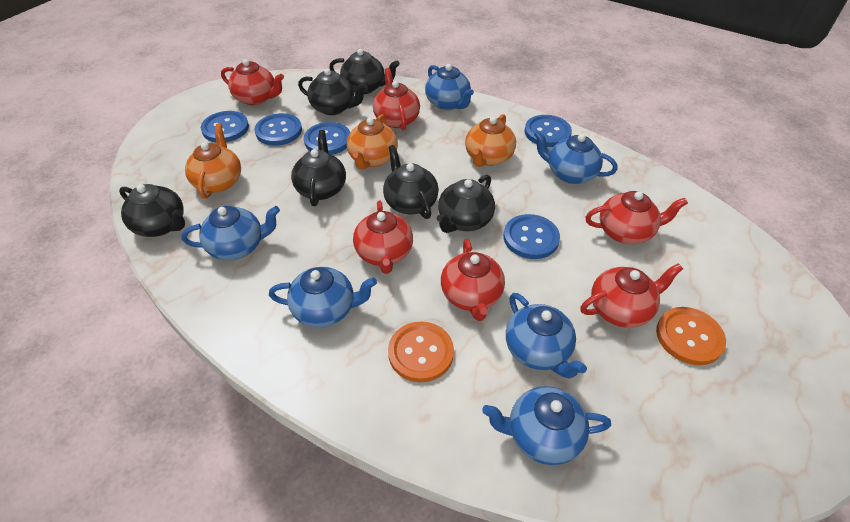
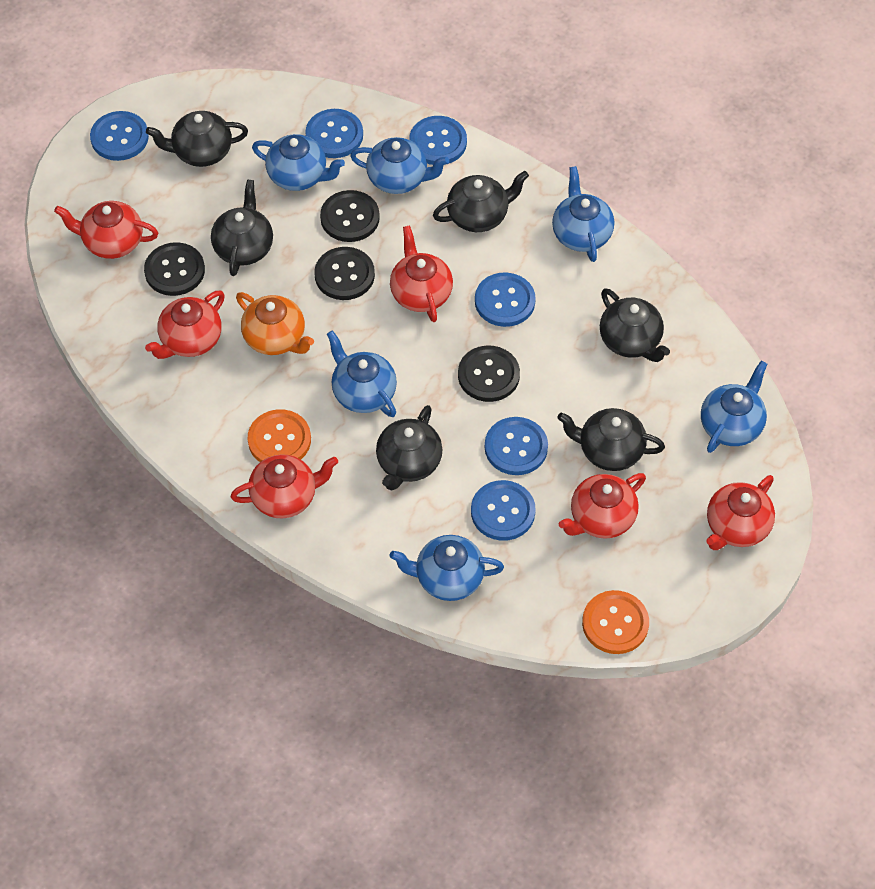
black button: none = 0 -> [144,242,205,296] [314,247,375,300] [320,190,380,242] [458,346,520,402] = 4
blue button: [201,111,249,142] [255,113,302,146] [304,122,350,155] [504,214,560,259] [524,115,572,147] = 5 -> [90,111,149,161] [305,109,363,158] [409,116,467,165] [471,480,536,541] [475,273,536,327] [485,417,548,475] = 6
orange teapot: [185,124,241,199] [347,114,398,169] [465,114,516,167] = 3 -> [236,292,314,355] = 1

